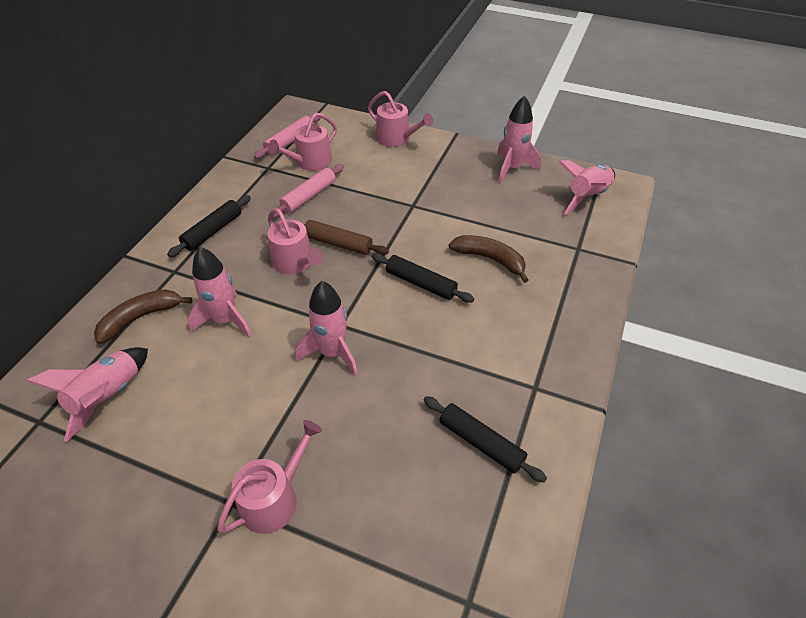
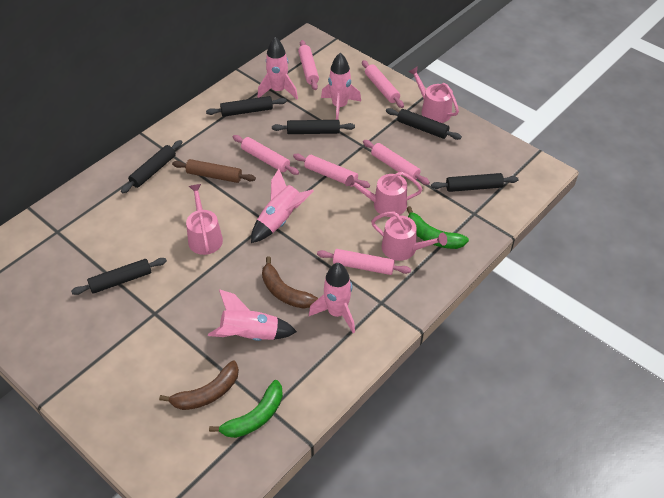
black rolling pin: [167,195,251,257] [372,253,474,303] [424,396,547,483] = 3 -> [71,258,167,295] [121,140,182,193] [206,96,287,117] [272,120,355,134] [386,108,462,140] [431,173,518,192] = 6
green banana: none = 0 -> [209,380,283,438] [407,206,469,249] = 2
pink rolling pin: [254,116,321,159] [273,164,344,218] = 2 -> [233,135,299,175] [293,154,370,188] [298,40,319,90] [317,249,411,275] [362,60,404,108] [363,140,430,185] = 6

